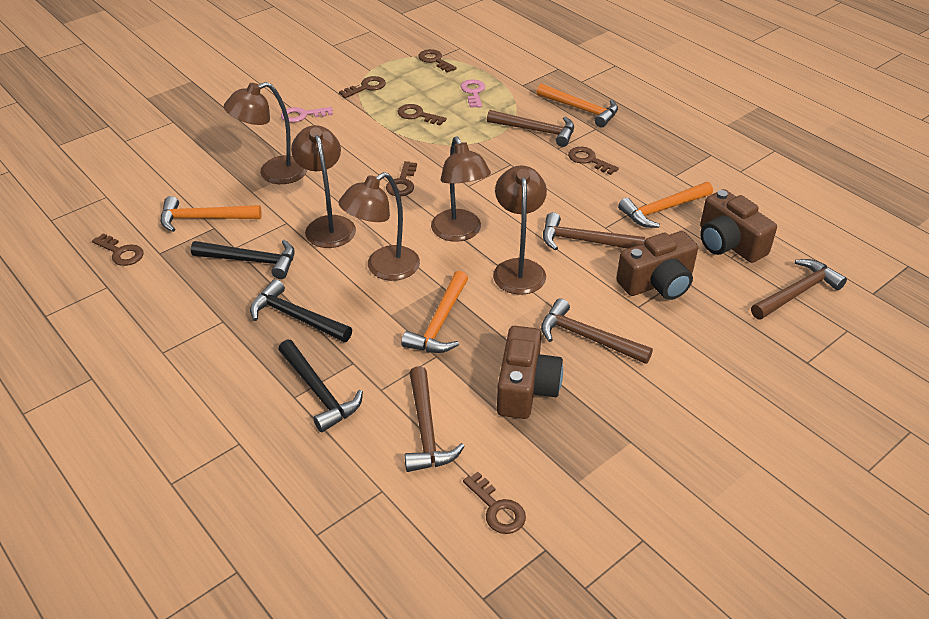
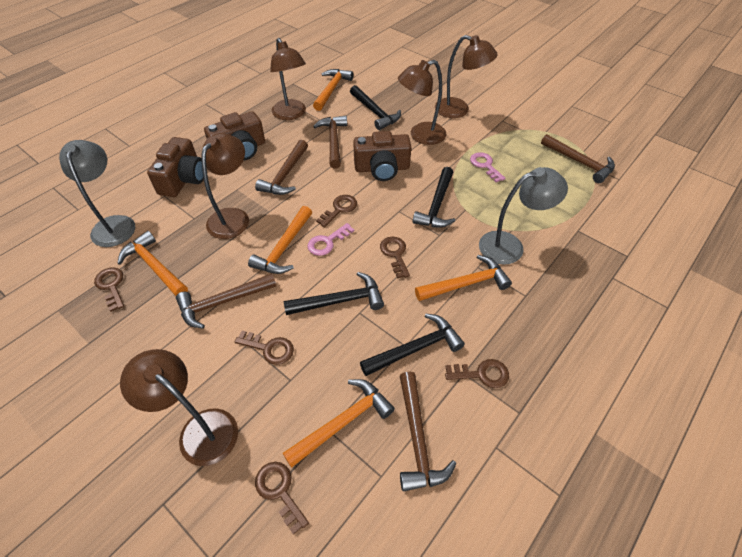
black hammer: [191,240,295,279] [250,279,352,342] [278,340,363,432] = 3 -> [284,272,384,315] [350,85,401,130] [360,313,465,376] [413,167,455,228] = 4
brown key: [92,233,144,266] [339,76,386,98] [386,161,417,196] [397,104,447,125] [418,49,457,73] [463,472,526,534] [568,147,619,175] = 7 -> [94,267,124,312] [235,331,294,365] [255,462,309,535] [316,195,357,227] [380,237,410,279] [445,359,509,388] = 6
grey lamp: none = 0 -> [59,140,135,247] [479,167,568,265] = 2
orange hammer: [161,196,262,232] [401,271,468,353] [537,84,618,128] [618,182,713,228] = 4 -> [117,231,188,296] [248,206,312,274] [283,379,395,468] [313,69,353,111] [415,255,512,301] = 5

